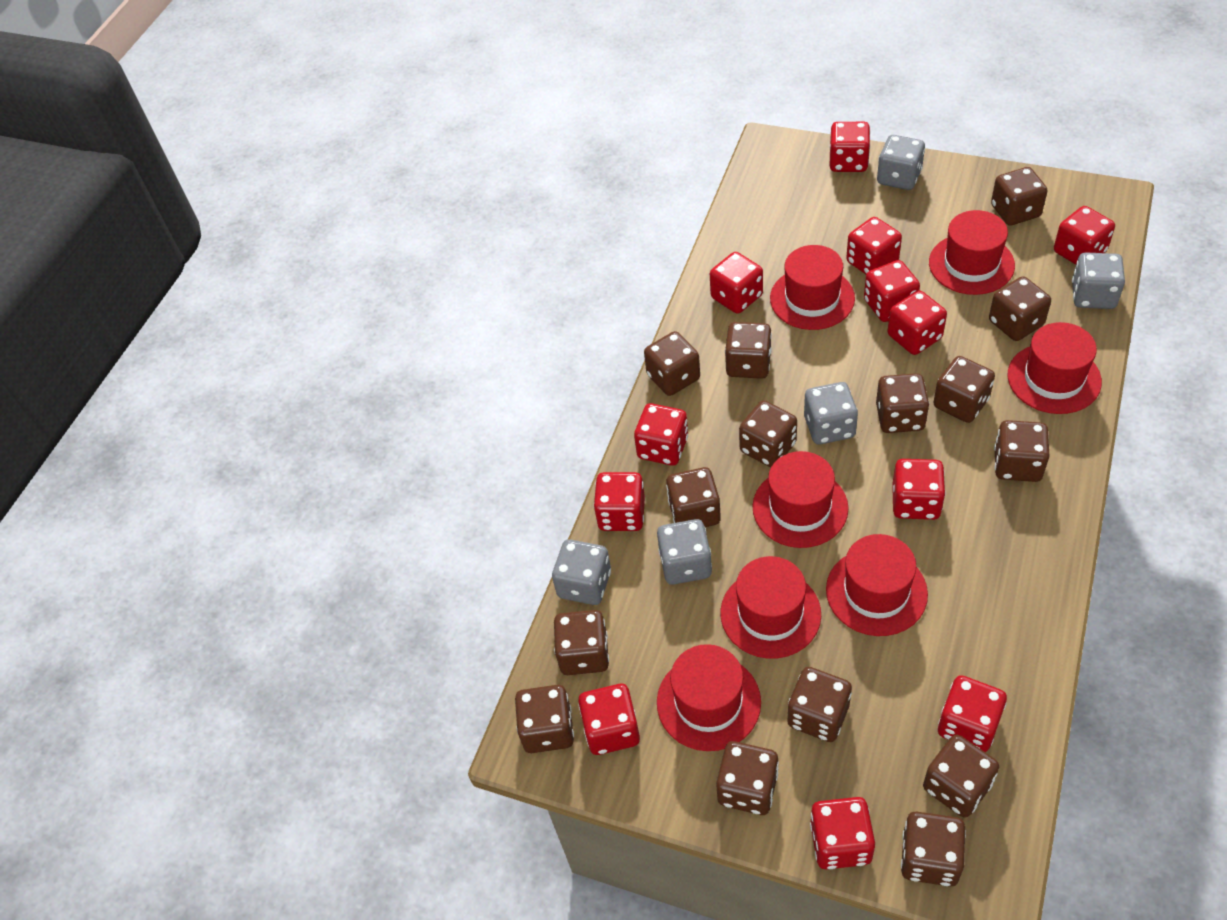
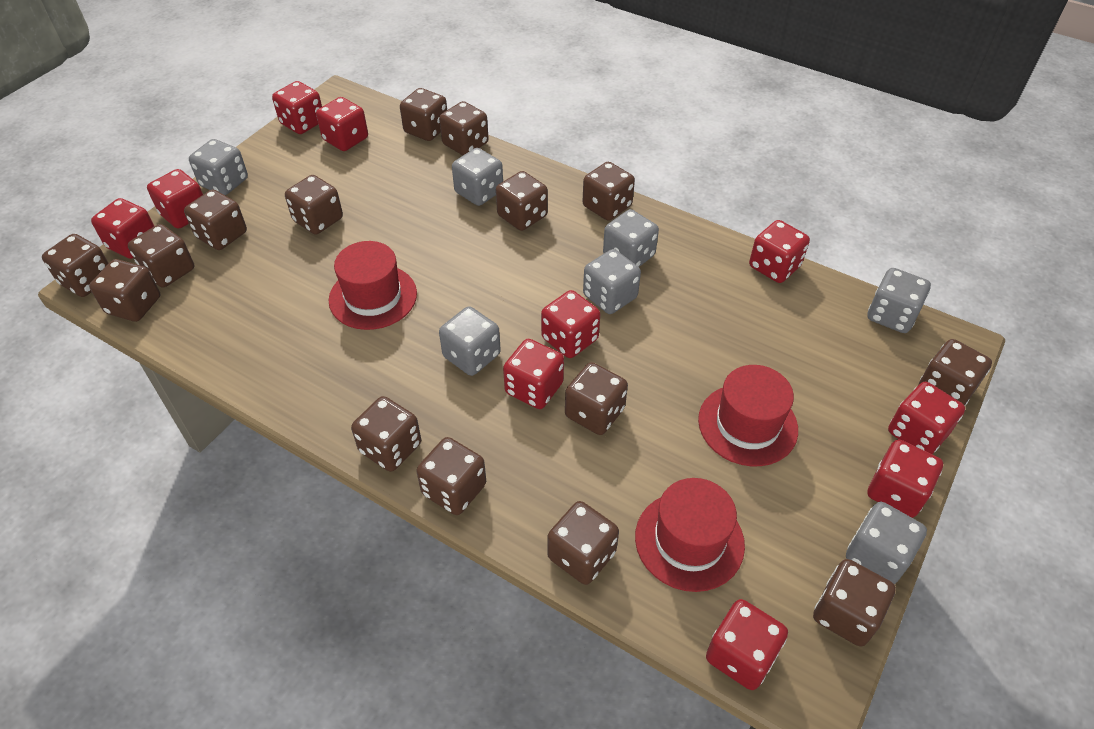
grey dice: [552,539,611,605] [657,519,712,585] [804,382,858,444] [877,135,925,190] [1072,252,1125,309] = 5 -> [189,139,248,195] [439,306,501,376] [452,148,503,206] [583,249,641,314] [603,209,659,267] [846,502,927,584] [867,268,931,333] = 7
red dice: [578,684,640,755] [594,472,645,531] [634,403,688,466] [710,252,763,314] [810,797,875,869] [830,122,870,172] [846,217,902,274] [864,260,920,322] [888,290,947,355] [892,459,945,520] [938,675,1007,752] [1054,206,1115,265] = 12 -> [91,198,154,259] [147,169,203,229] [272,81,322,134] [316,97,368,151] [503,339,564,409] [541,290,600,358] [706,599,788,690] [749,220,810,283] [867,439,943,518] [888,382,965,454] = 10
red hat: [657,644,761,751] [720,556,821,659] [752,451,849,548] [770,245,855,330] [826,534,928,636] [929,210,1015,295] [1008,322,1102,414] = 7 -> [329,241,417,330] [635,478,745,592] [698,365,798,466] = 3

